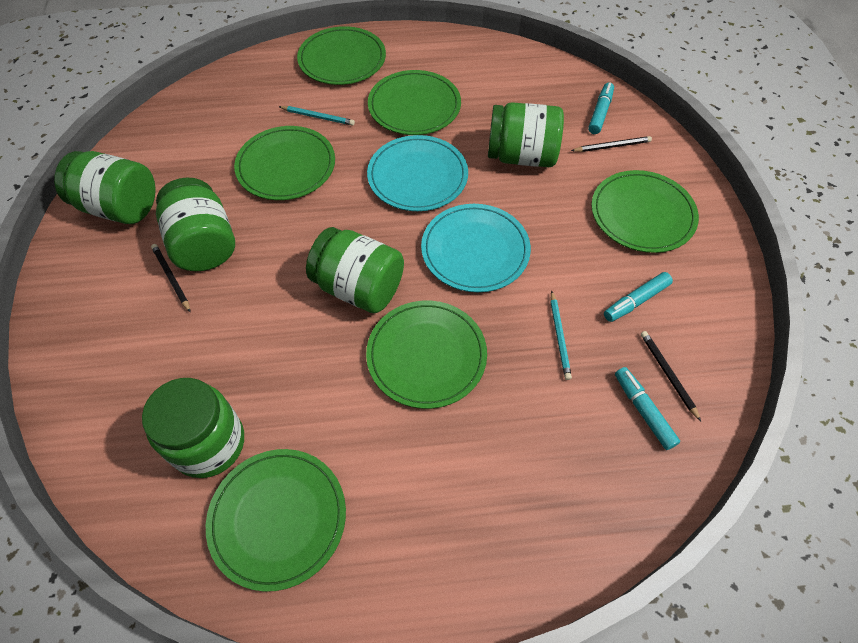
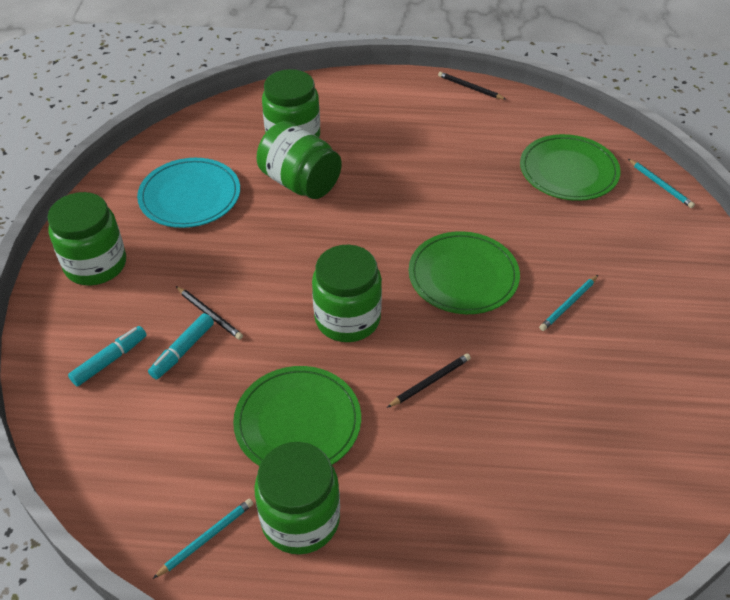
green plate: [206,449,346,592] [234,126,335,200] [297,26,386,85] [366,301,487,409] [368,70,461,135] [591,170,699,253] = 6 -> [233,366,361,466] [409,231,520,314] [520,134,621,201] = 3
turquoise marker: [588,83,614,134] [604,272,673,322] [615,367,680,450] = 3 -> [68,326,147,387] [148,313,214,379] = 2
turquoise pencil: [278,106,355,126] [550,290,572,380] = 2 -> [153,499,253,579] [539,275,598,331] [628,159,695,208] = 3
turquoise plate: [367,135,468,211] [421,204,531,292] = 2 -> [137,158,240,228] = 1

